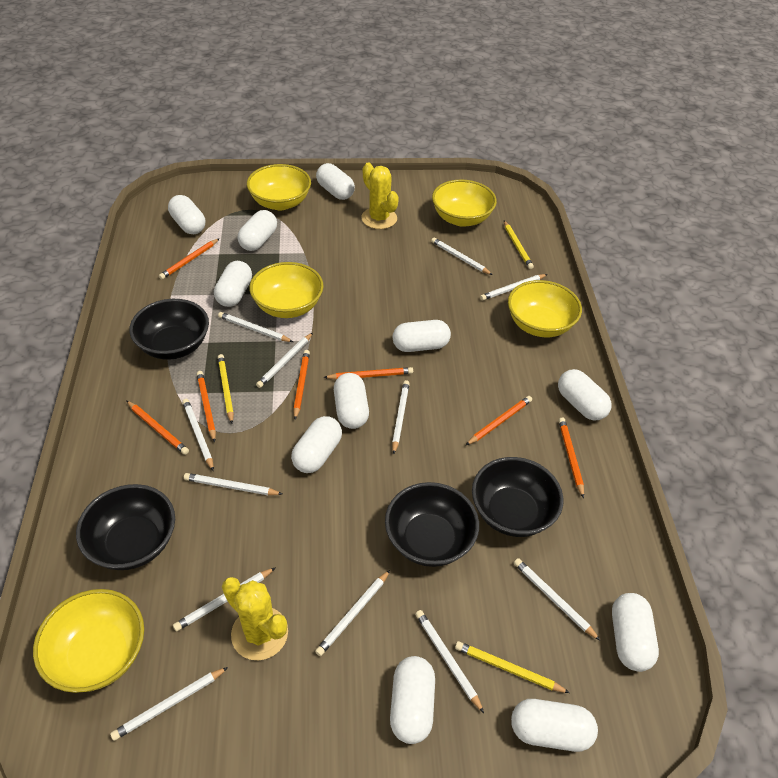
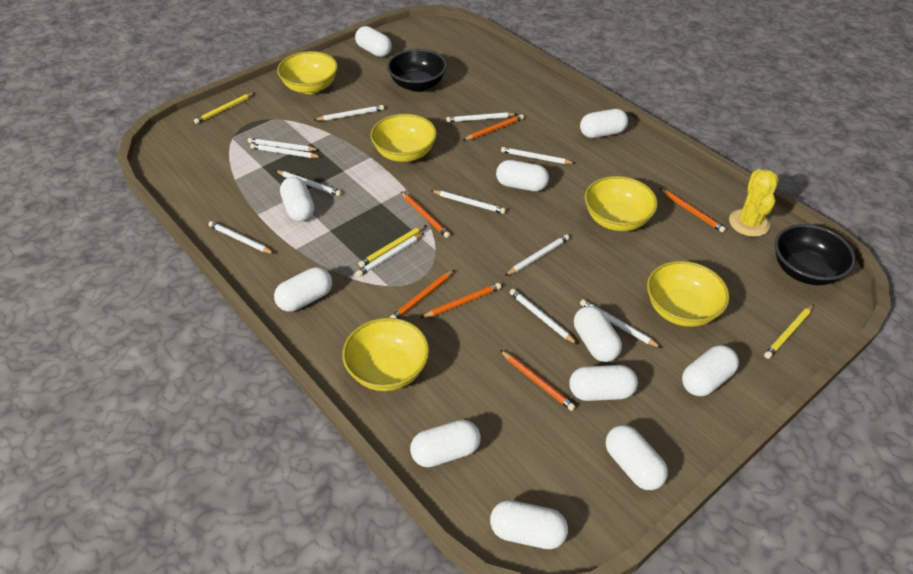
black bowl: [76,484,175,570] [129,299,209,360] [385,482,479,567] [472,457,564,537] = 4 -> [387,49,447,92] [775,224,856,285] = 2
orange pencil: [126,400,189,455] [159,238,220,280] [197,371,216,443] [293,350,310,419] [323,367,413,380] [466,396,532,445] [559,418,584,498] = 7 -> [390,270,454,318] [401,192,450,238] [421,283,501,318] [463,114,524,140] [500,350,576,411] [659,188,726,233] = 6
yellow cactus: [222,577,288,660] [361,162,399,229] = 2 -> [729,169,779,237] = 1

